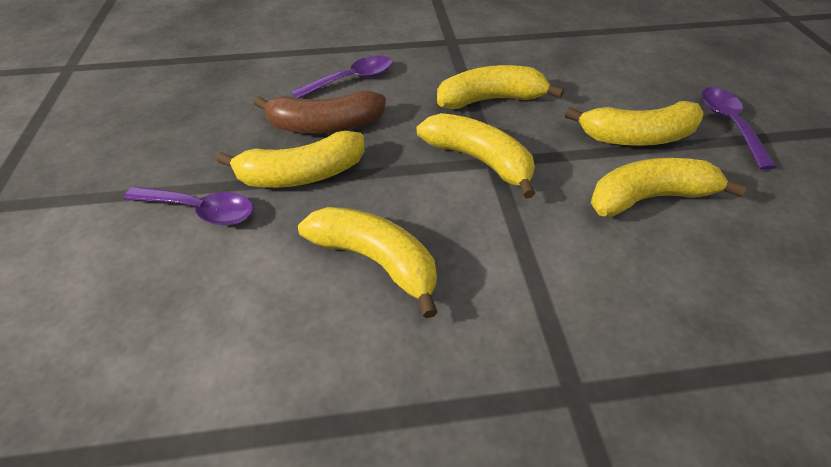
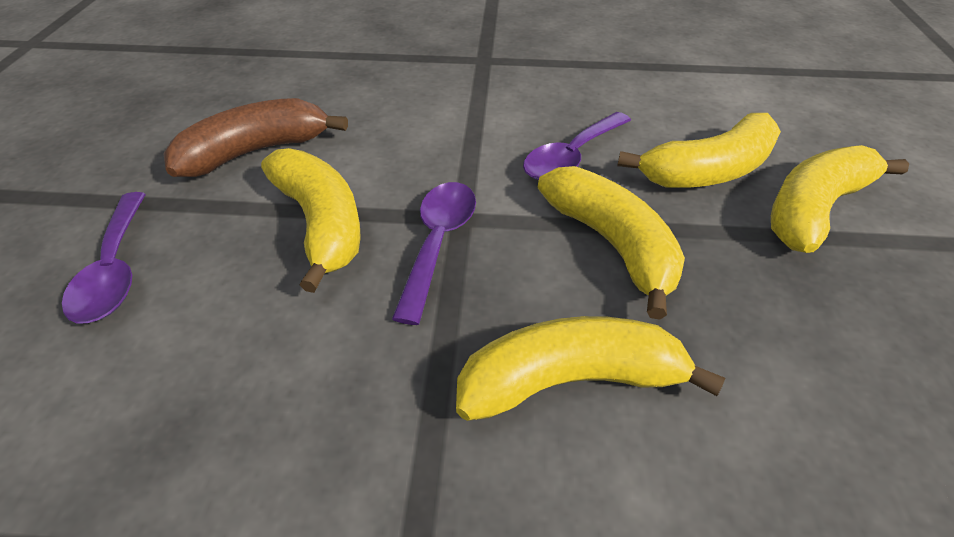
yellow banana: [217,131,365,188] [298,207,438,318] [417,113,536,199] [437,65,564,109] [565,101,704,146] [591,158,747,217] = 6 -> [261,148,361,293] [456,316,725,421] [538,166,685,320] [617,113,781,188] [771,145,909,253] = 5

